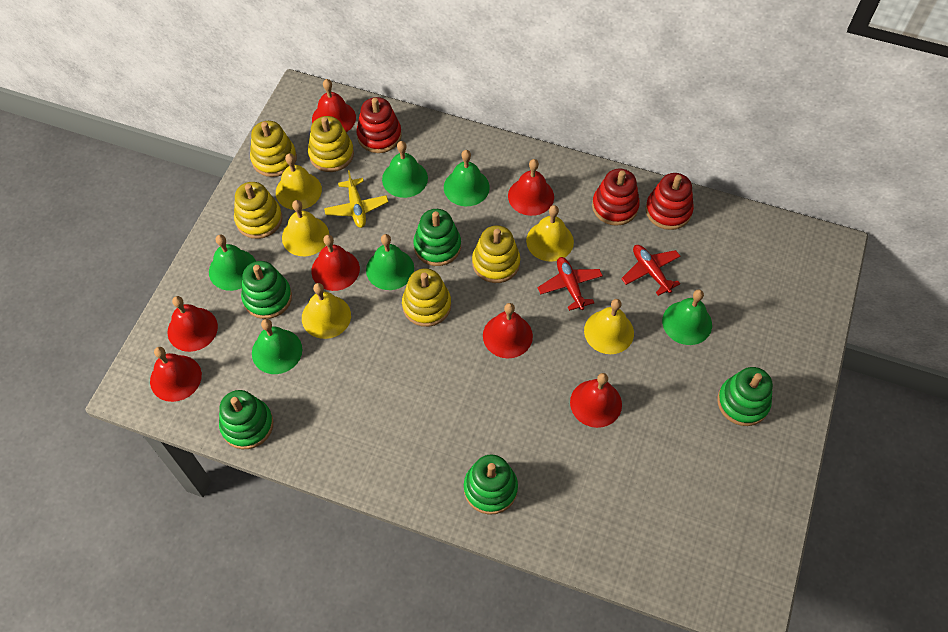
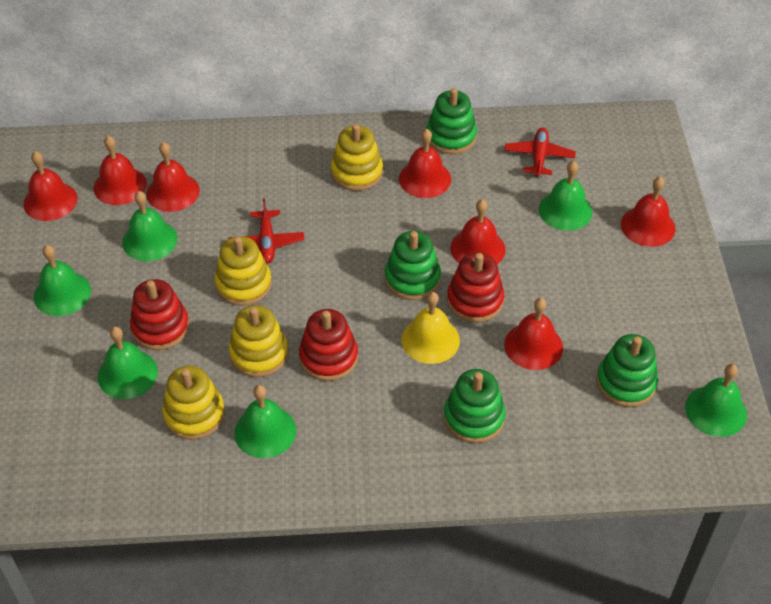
green stacking toy: [219,390,273,449] [241,261,292,319] [413,209,461,266] [464,454,518,515] [717,367,773,426] = 5 -> [385,231,441,300] [426,88,477,154] [444,369,506,443] [596,334,658,407] = 4
yellow bell: [276,153,322,210] [282,200,329,256] [302,283,351,339] [526,205,574,262] [584,299,634,354] = 5 -> [401,292,460,364] = 1
yellow plane: [324,170,388,228] = 1 -> none = 0
yellow stacking toy: [234,182,282,239] [250,121,297,177] [308,116,354,172] [402,268,451,327] [472,225,520,283] = 5 -> [162,366,225,440] [215,236,272,306] [229,305,288,377] [331,124,383,191] = 4

